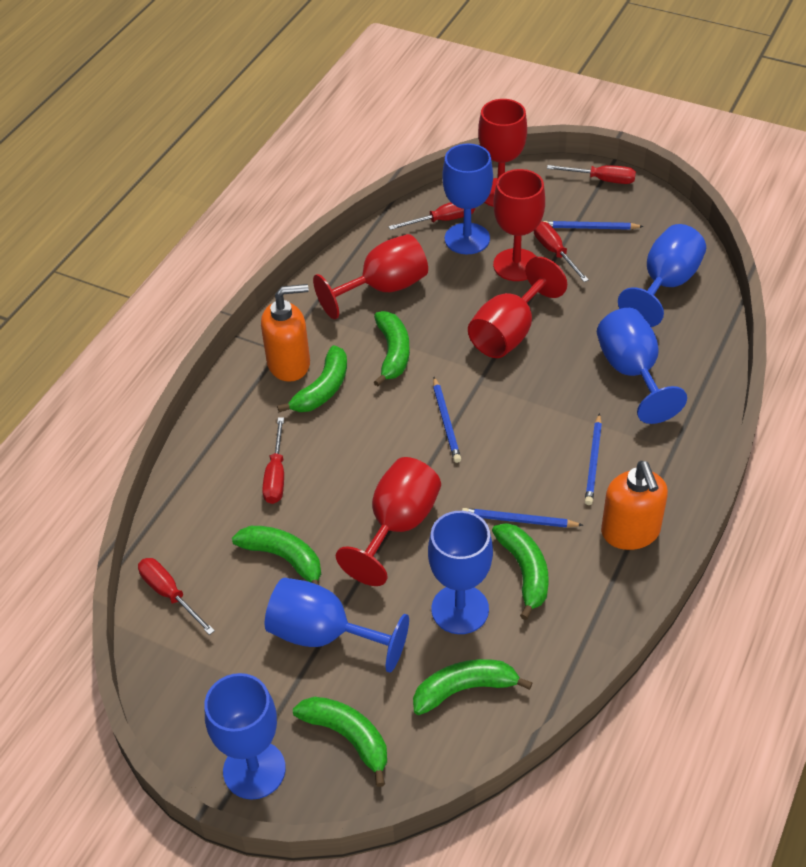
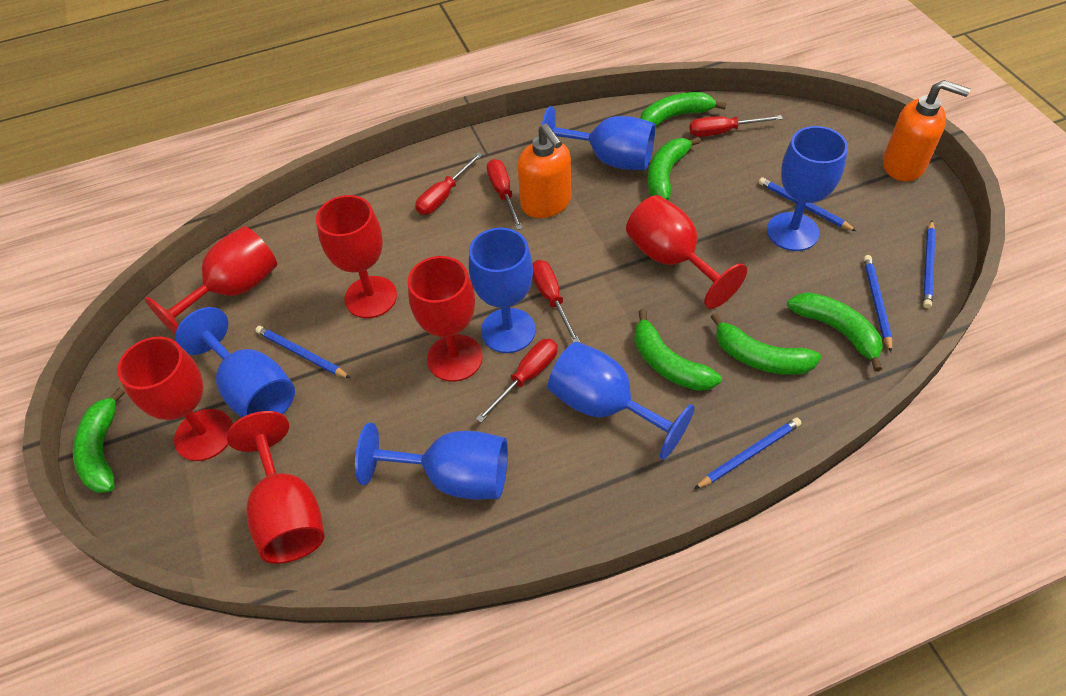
blue pencil: [433,377,461,463] [462,508,583,528] [543,221,644,230] [585,413,602,505] = 4 -> [255,326,350,378] [694,418,801,489] [759,177,856,231] [864,255,892,352] [923,220,936,308] = 5
red goblet: [313,234,428,319] [336,457,441,586] [468,257,567,358] [478,99,527,207] [493,169,545,281] = 5 -> [117,336,233,461] [145,226,277,334] [226,411,324,564] [316,195,397,318] [408,256,483,382] [626,195,747,309] = 6

